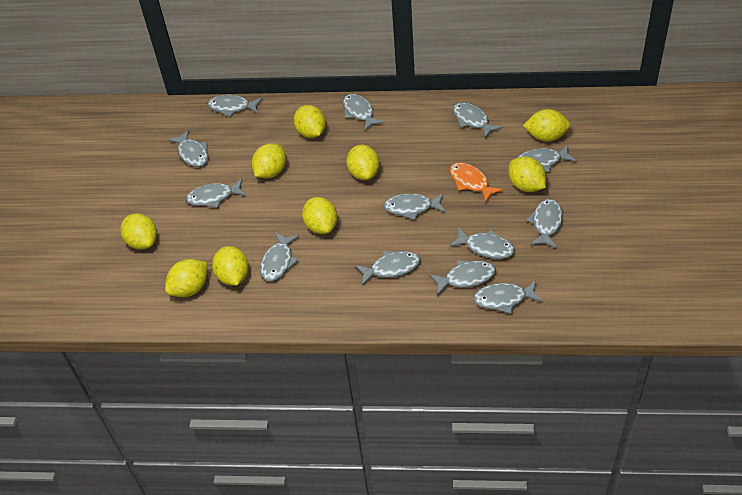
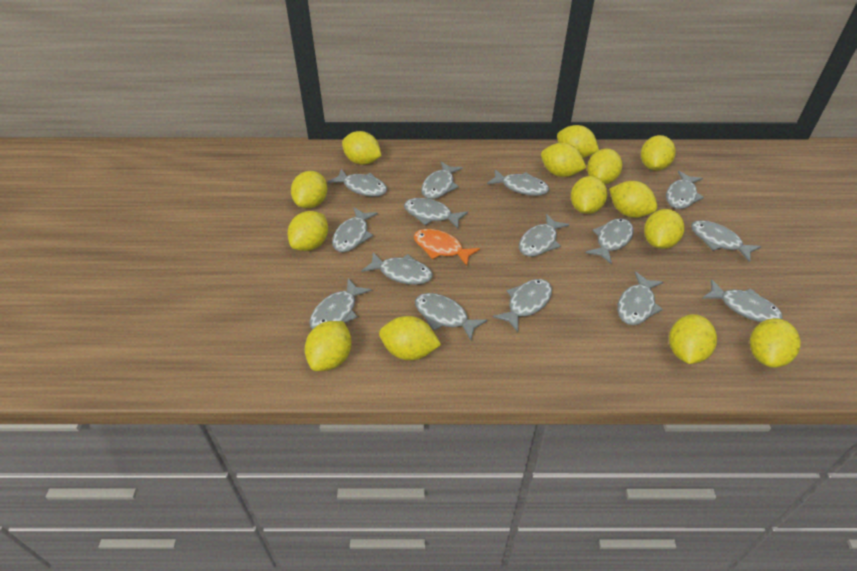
grey fish: [168,130,208,167] [186,179,246,208] [208,95,262,117] [260,232,299,281] [343,94,385,131] [355,251,420,286] [384,193,445,220] [429,260,496,295] [449,227,515,259] [453,102,503,139] [473,280,543,314] [517,145,576,172] [526,199,563,248] = 13 -> [309,279,372,329] [328,169,387,197] [332,207,378,252] [361,252,433,285] [404,198,468,228] [415,293,487,341] [421,161,463,199] [487,169,549,196] [493,279,552,332] [519,214,569,257] [586,218,634,265] [617,272,663,325] [666,171,704,209] [691,220,761,262] [702,279,783,322] = 15
yellow lemon: [120,213,157,250] [165,259,208,297] [212,246,249,286] [252,143,286,178] [294,105,326,138] [302,197,337,234] [346,145,380,180] [508,157,546,192] [523,109,570,142] = 9 -> [288,211,328,251] [291,171,327,209] [305,321,352,371] [342,131,382,165] [379,316,441,360] [541,143,586,177] [557,125,599,158] [571,176,607,214] [587,148,622,184] [609,181,658,218] [641,135,676,171] [644,209,684,249] [669,314,717,364] [750,318,801,368] = 14

